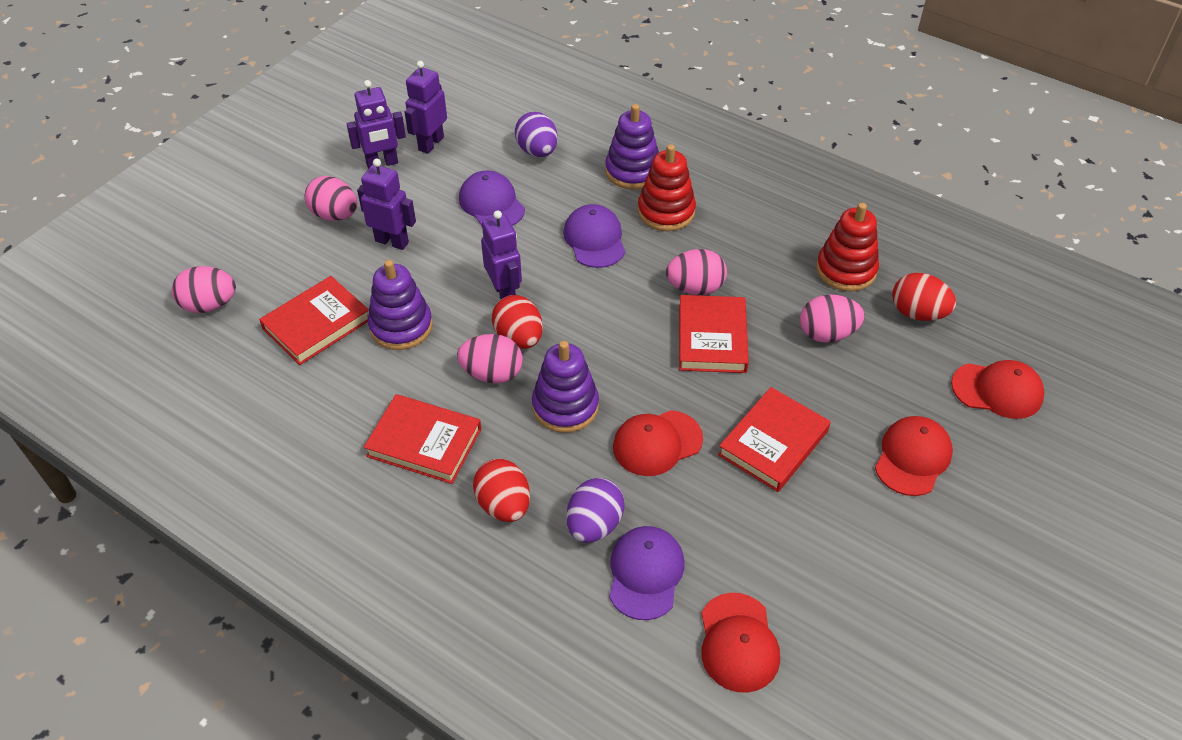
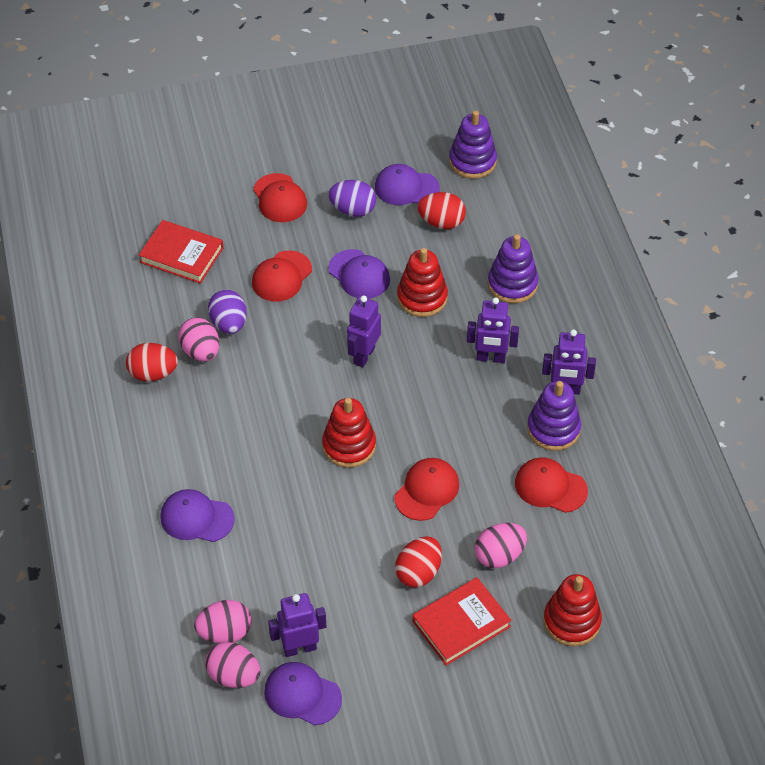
pink egg: [172,266,236,313] [305,176,357,221] [457,334,523,384] [666,249,727,295] [800,294,864,343] = 5 -> [178,317,219,362] [194,600,252,643] [205,642,260,688] [475,523,527,568] = 4
purple cap: [459,170,525,226] [563,204,626,268] [609,526,685,620] = 3 -> [160,489,235,542] [264,662,342,726] [328,249,390,299] [375,164,440,205] = 4
red book: [259,276,369,365] [364,394,481,484] [679,295,749,373] [718,387,831,492] = 4 -> [139,220,224,284] [412,577,511,666] = 2
red stacking toy: [638,144,696,231] [816,203,879,291] = 2 -> [322,398,376,468] [397,248,448,317] [543,574,602,646] = 3

